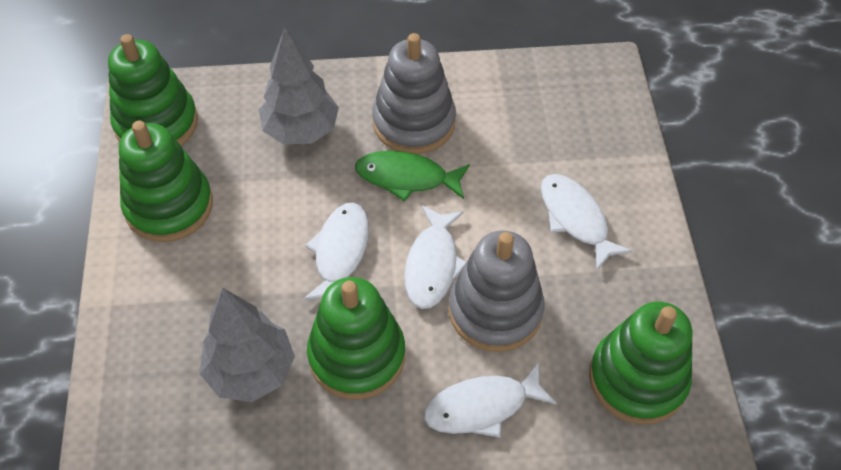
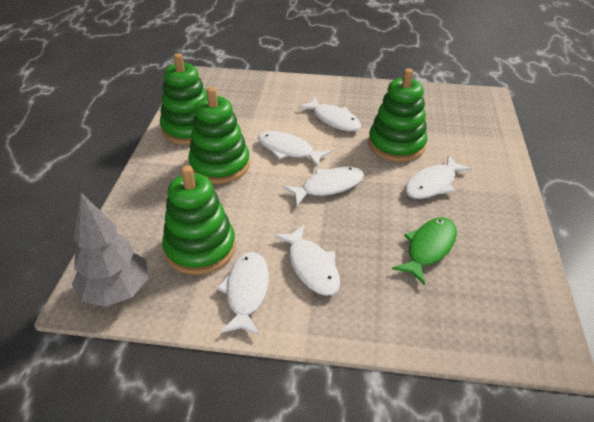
grey stacking toy: [372,33,456,154] [449,230,544,352] = 2 -> none = 0
grey tree: [200,288,295,402] [259,27,339,144] = 2 -> [72,193,148,307] = 1
white fish: [303,203,369,300] [404,205,466,309] [424,362,557,438] [541,174,633,270] = 4 -> [217,252,269,335] [258,131,332,167] [274,225,340,296] [283,167,364,206] [298,97,361,131] [405,155,472,199] = 6

